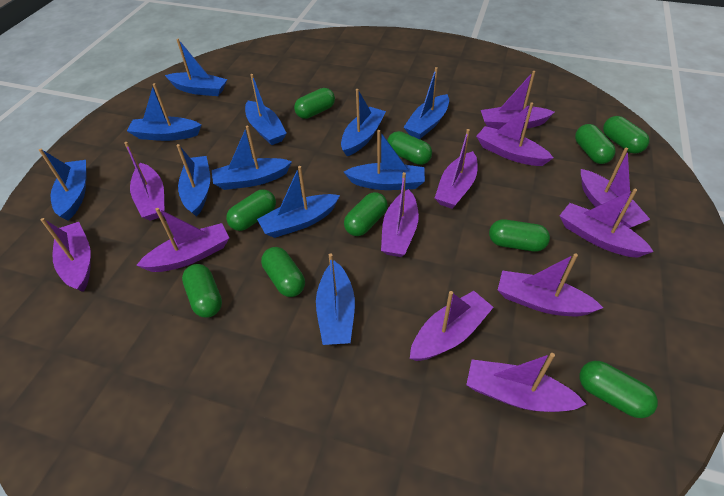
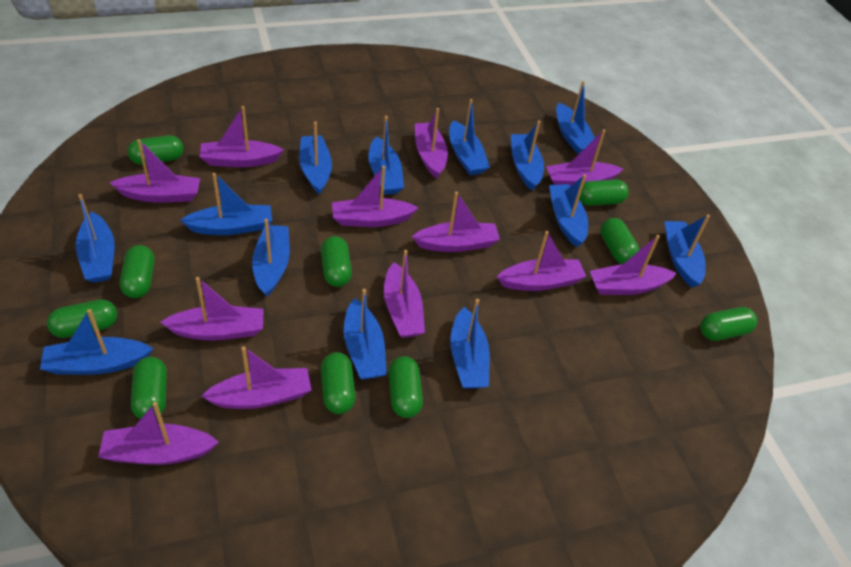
blue boat: [39,149,87,221] [127,83,201,141] [165,39,228,96] [176,144,210,217] [212,126,292,190] [245,74,287,145] [257,166,340,238] [316,253,355,345] [341,89,386,156] [344,130,425,190] [403,67,449,139] = 11 -> [40,309,153,375] [76,194,115,283] [180,173,272,235] [252,219,290,297] [299,121,332,195] [344,289,387,380] [368,116,404,195] [449,99,490,175] [450,299,490,389] [511,120,544,191] [549,174,588,247] [556,81,598,155] [664,215,710,288] = 13

